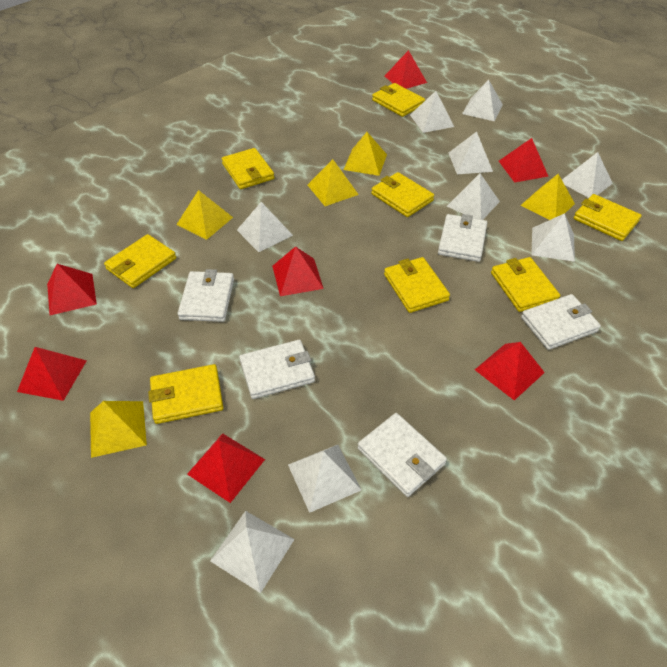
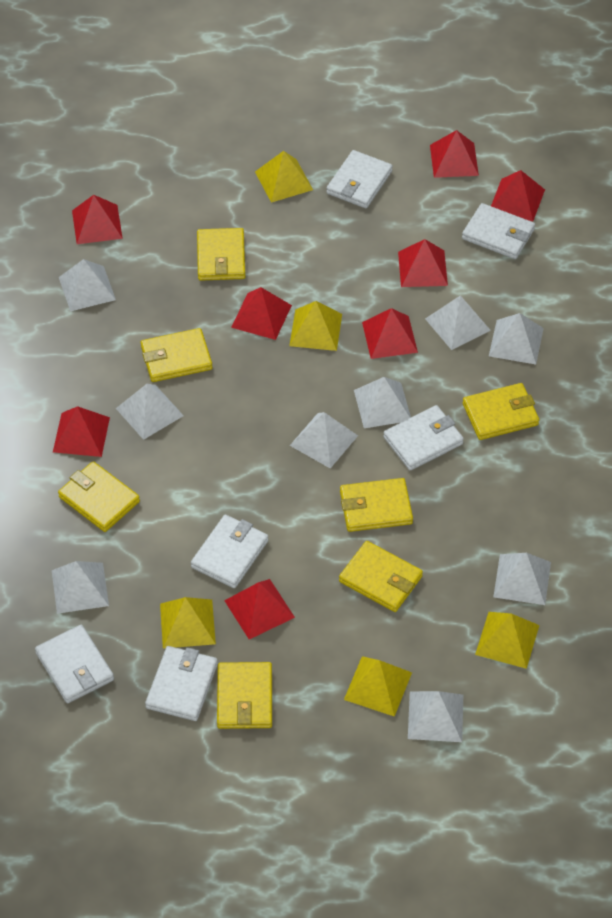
red pyramid: [17,347,87,401] [47,264,97,315] [187,433,265,503] [272,246,324,296] [385,50,427,89] [475,342,545,400] [499,138,548,183] = 7 -> [53,406,110,457] [72,195,123,244] [224,579,295,639] [231,287,292,340] [362,308,418,359] [398,239,448,287] [430,130,479,178] [491,170,545,221] = 8
white wallet: [177,269,234,322] [239,340,315,399] [358,413,447,497] [438,214,487,262] [521,294,601,350] = 5 -> [35,625,114,703] [145,646,218,721] [191,515,268,588] [326,150,393,208] [383,405,464,470] [462,203,535,259] = 6
yellow wallet: [104,234,176,288] [148,364,224,424] [221,148,275,189] [371,172,434,217] [372,83,425,117] [384,257,450,313] [491,257,560,312] [574,194,642,241] = 8 -> [58,461,140,532] [141,328,213,382] [197,228,246,281] [217,662,272,729] [339,541,423,612] [340,478,413,532] [463,383,539,440] = 7

